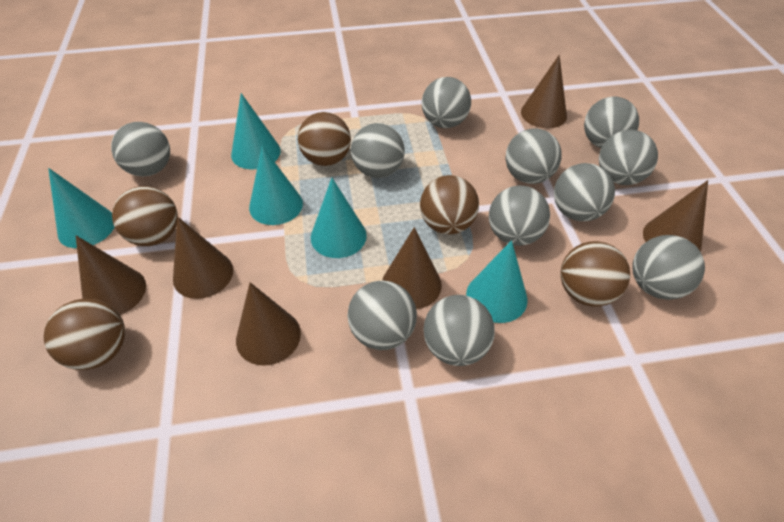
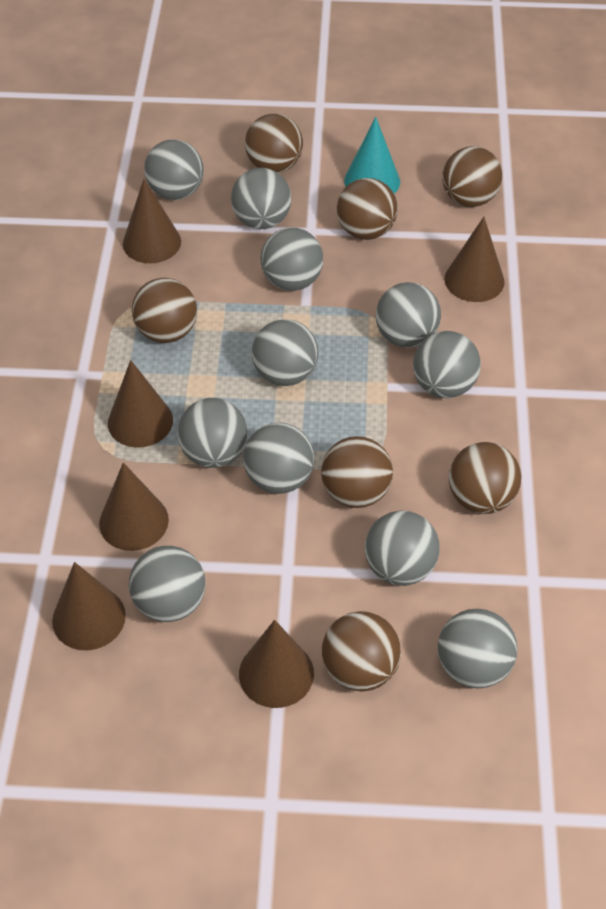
brown ball: [44,299,125,370] [112,186,178,246] [298,112,351,166] [420,175,479,234] [560,241,630,307] = 5 -> [132,278,197,343] [245,114,303,173] [321,436,393,508] [322,611,401,692] [337,178,398,240] [442,146,502,207] [449,442,521,514] = 7
turquoise cone: [48,168,114,248] [231,93,281,169] [249,146,303,225] [311,178,367,258] [466,240,528,323] = 5 -> [344,117,400,193] = 1

